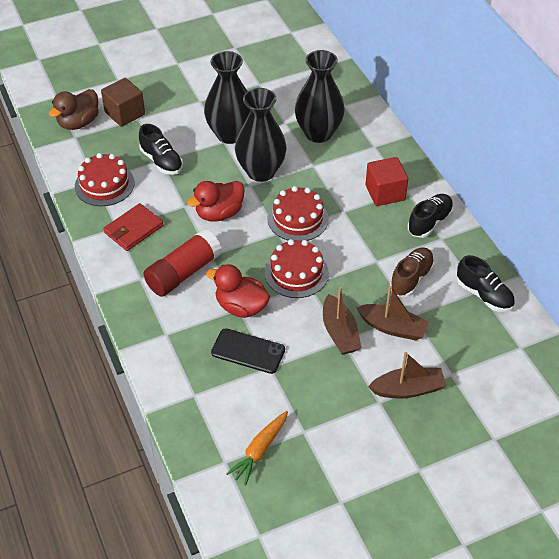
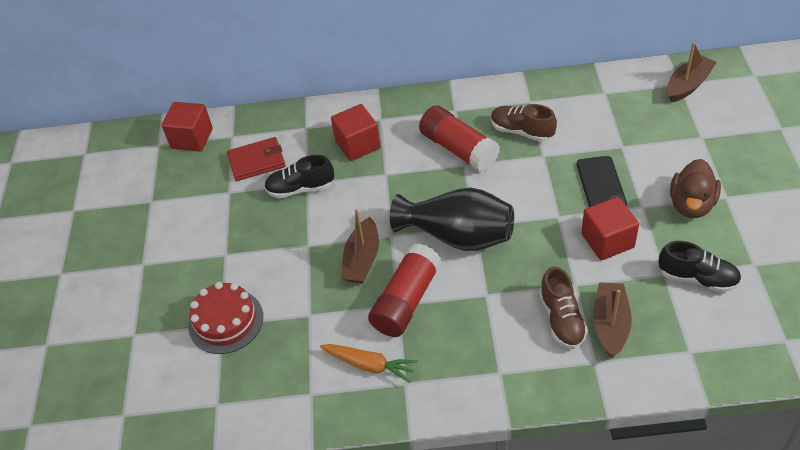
black shoe: [139,124,183,175] [408,194,454,238] [457,255,515,312] = 3 -> [264,155,334,199] [658,241,741,292] = 2
black vase: [204,51,250,144] [235,88,286,182] [295,50,345,143] = 3 -> [390,188,514,251] = 1
brown cube: [101,78,145,127] = 1 -> none = 0
brown shoe: [390,247,435,297] = 1 -> [491,104,557,142] [539,267,588,349] = 2
red cake: [75,153,134,206] [265,239,329,298] [267,186,329,241] = 3 -> [188,282,263,354] = 1
red cube: [365,157,408,206] = 1 -> [162,102,213,152] [331,104,381,161] [581,197,639,260] = 3
red duck: [187,181,245,222] [206,264,270,318] = 2 -> none = 0
red glue stick: [143,229,222,297] = 1 -> [368,243,442,337] [419,106,500,172] = 2

